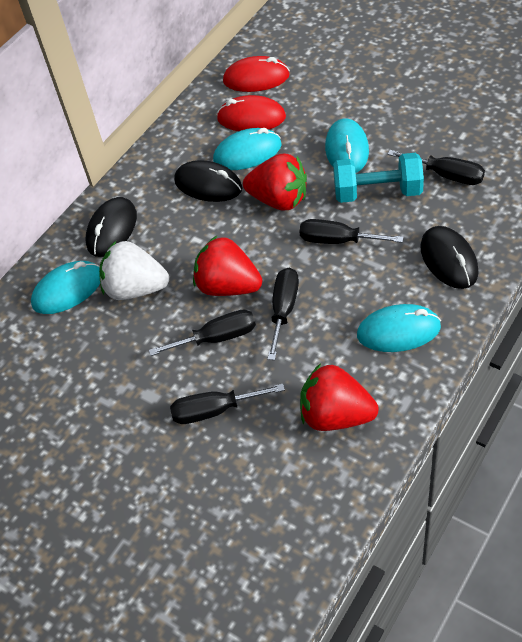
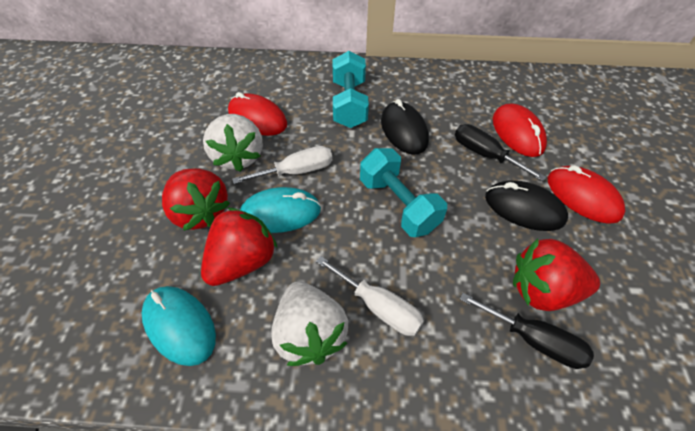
black mouse: [86,197,137,257] [174,160,242,202] [420,226,479,289] = 3 -> [381,99,429,155] [485,181,568,231] = 2
black screwdriver: [149,310,256,356] [170,384,285,424] [267,268,299,360] [299,219,404,244] [387,150,485,185] = 5 -> [455,124,546,182] [459,293,594,369] = 2
red mouse: [216,95,286,131] [223,56,290,92] = 2 -> [228,92,287,136] [493,104,547,157] [548,165,626,224] = 3
turquoise dumbbell: [333,153,424,203] = 1 -> [333,51,369,128] [360,148,447,237] = 2
turquoise mouse: [31,261,100,314] [213,128,282,170] [325,118,369,173] [357,304,441,352] = 4 -> [142,286,216,366] [240,187,321,233] = 2
white screwdriver: none = 0 -> [232,146,332,184] [316,256,424,336] = 2
white strawberry: [99,241,169,300] = 1 -> [203,114,263,172] [271,281,348,366] = 2

